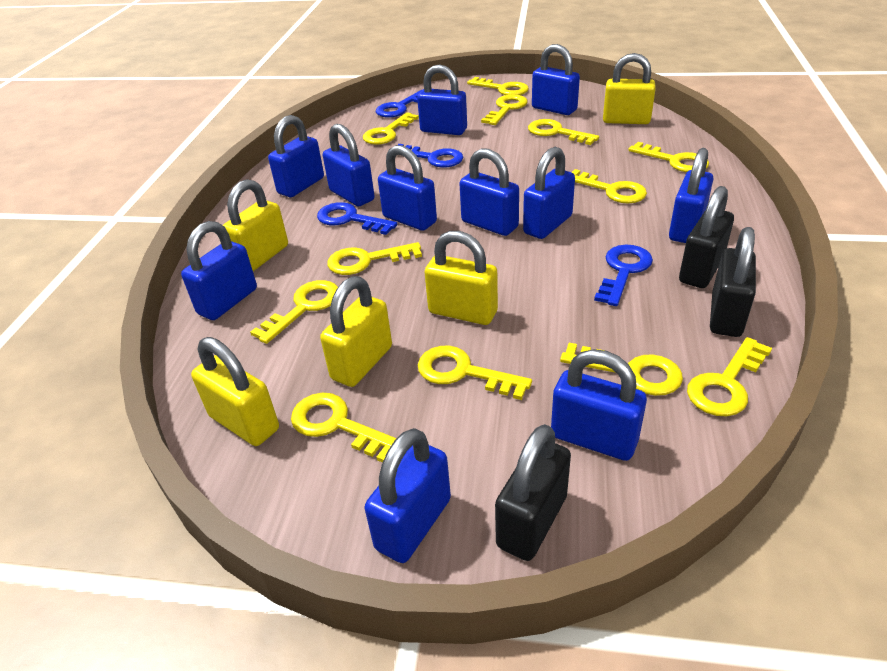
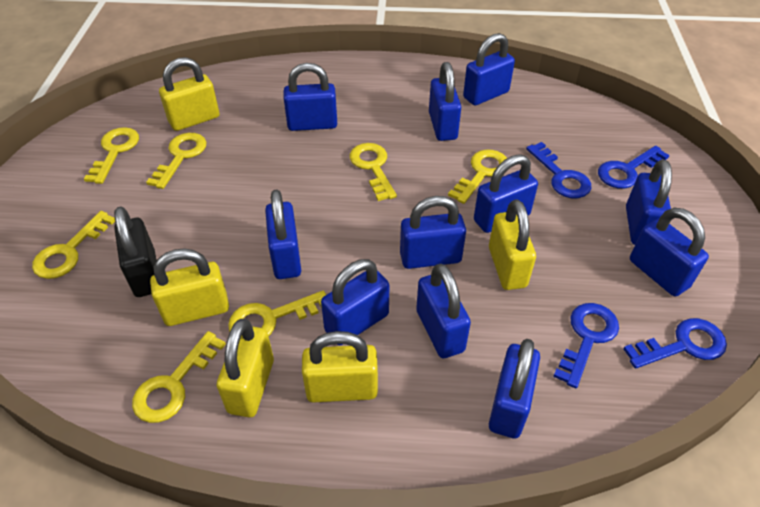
black padlock: [495,424,571,561] [679,186,734,288] [710,227,756,337] = 3 -> [114,206,157,297] = 1
yellow key: [250,280,338,344] [291,393,396,463] [327,242,422,275] [363,112,419,145] [418,346,532,400] [467,77,529,95] [481,94,528,125] [528,119,599,145] [560,343,683,396] [572,169,647,203] [628,142,709,172] [687,337,772,417] = 12 -> [32,211,115,279] [84,127,139,184] [132,331,226,423] [146,133,206,189] [228,291,326,336] [350,143,397,201] [448,150,507,204] = 7

